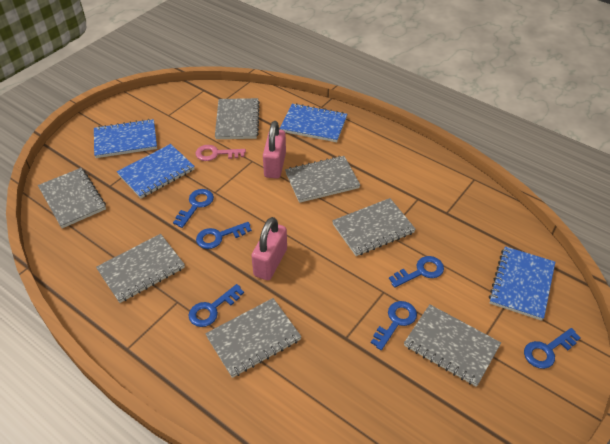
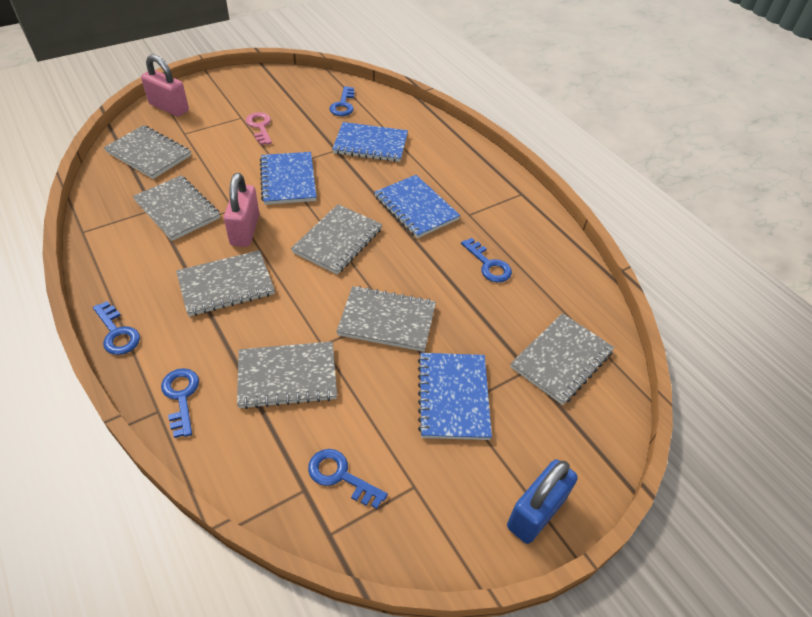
blue key: [173,189,214,228] [188,284,244,327] [196,222,252,249] [371,301,417,350] [389,256,444,288] [524,328,581,369] = 6 -> [93,301,140,355] [161,368,199,438] [308,449,388,509] [329,86,355,116] [461,238,512,283] = 5
blue padlock: none = 0 -> [507,459,578,544] = 1

